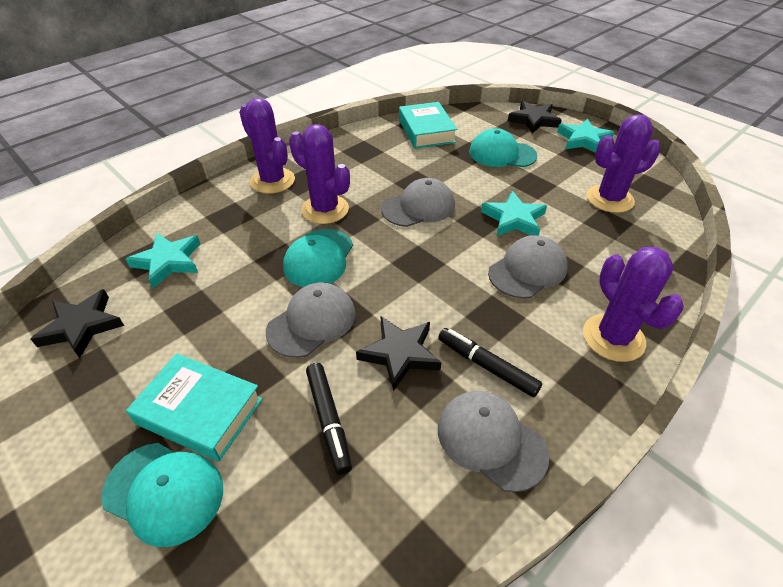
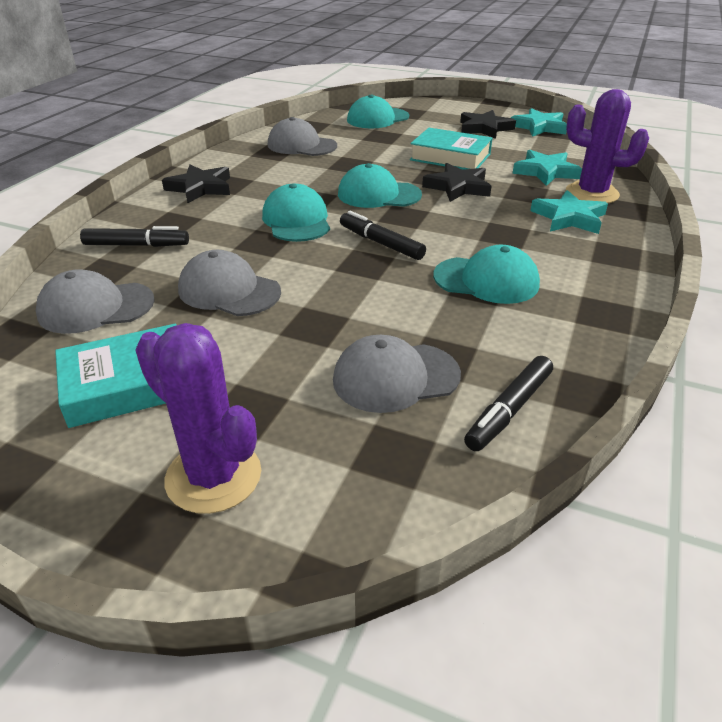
black marker: [306,363,352,475] [438,328,542,397] = 2 -> [80,226,189,247] [340,211,426,260] [464,356,553,451] = 3
purple cactus: [239,98,295,194] [289,124,350,224] [583,247,684,362] [586,114,661,213] = 4 -> [135,323,261,514] [566,89,649,203] = 2
turquoise cap: [101,443,223,547] [283,229,353,287] [469,128,537,167] = 3 -> [262,184,330,242] [338,163,422,208] [347,95,409,128] [433,245,540,304] = 4

